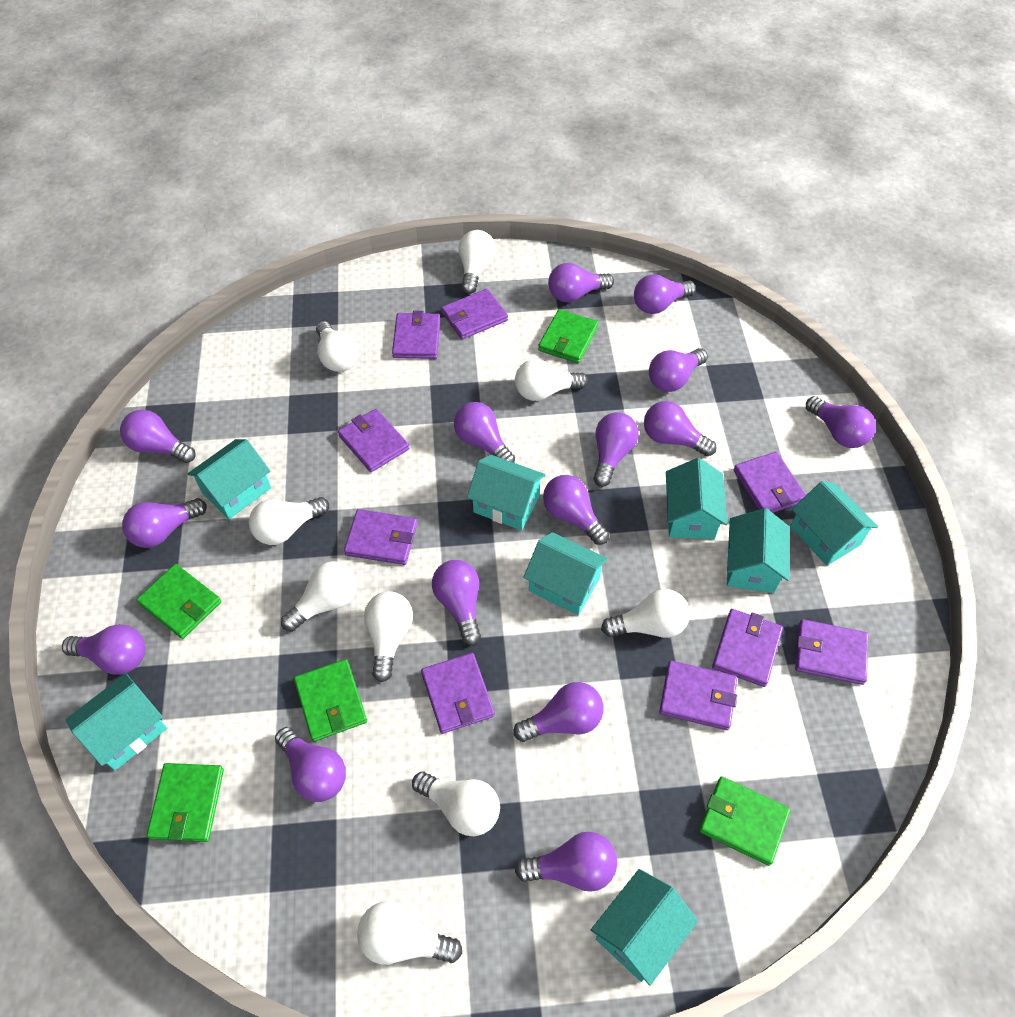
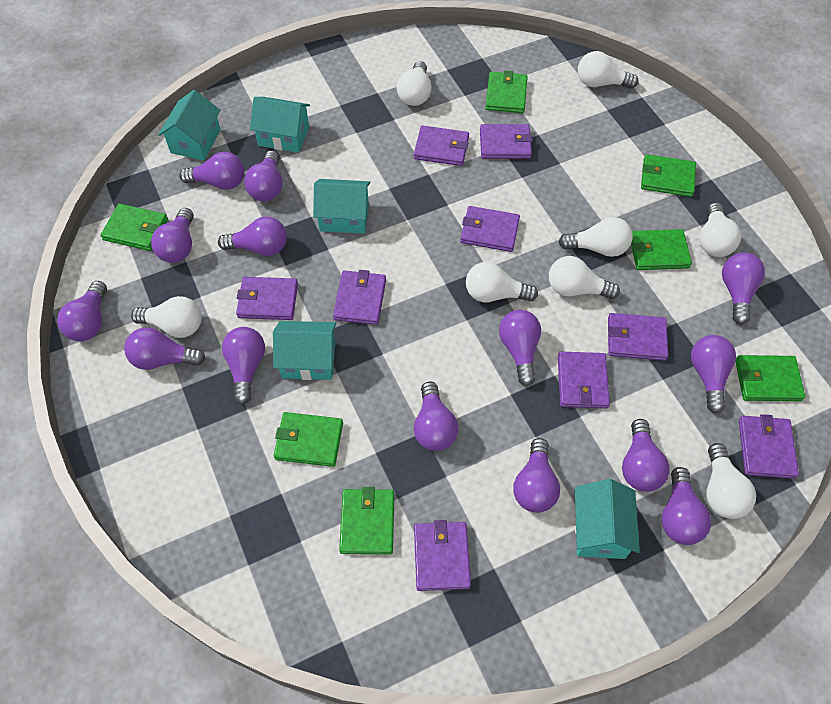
green wallet: [136,564,221,639] [147,763,224,842] [294,659,367,742] [538,309,598,363] [699,776,790,866] = 5 -> [101,204,168,251] [274,412,343,467] [339,487,394,554] [486,70,528,113] [631,229,692,270] [641,154,696,197] [735,355,805,401] = 7
purple light bulb: [62,624,145,675] [120,410,196,463] [122,498,207,548] [275,727,346,802] [432,560,481,646] [454,402,515,463] [513,682,603,742] [515,832,617,892] [543,475,609,545] [548,263,614,302] [593,412,639,487] [634,274,696,314] [644,401,716,456] [649,348,708,392] [806,396,876,448] = 15 -> [57,281,107,341] [124,327,206,370] [151,208,194,263] [179,152,244,190] [218,216,287,256] [222,327,265,405] [244,150,283,201] [414,382,459,451] [499,310,541,386] [513,438,560,513] [622,419,670,492] [661,467,711,545] [691,335,736,414] [722,253,765,325] = 14
turquoise house: [66,673,167,771] [188,439,271,519] [467,455,546,530] [523,532,608,615] [591,869,698,986] [666,458,727,539] [727,508,790,593] [790,481,878,566] = 8 -> [158,90,221,161] [250,97,310,153] [273,321,336,380] [313,179,370,234] [575,479,640,559] = 5
white light bulb: [249,497,329,545] [281,561,357,632] [316,321,359,372] [357,901,462,965] [364,591,413,682] [412,772,500,836] [459,230,496,294] [515,359,588,401] [601,589,690,638] = 9 -> [131,296,202,338] [397,61,432,106] [466,262,538,302] [549,256,620,299] [558,217,633,257] [578,51,639,89] [699,203,741,257] [706,443,756,519] = 8

